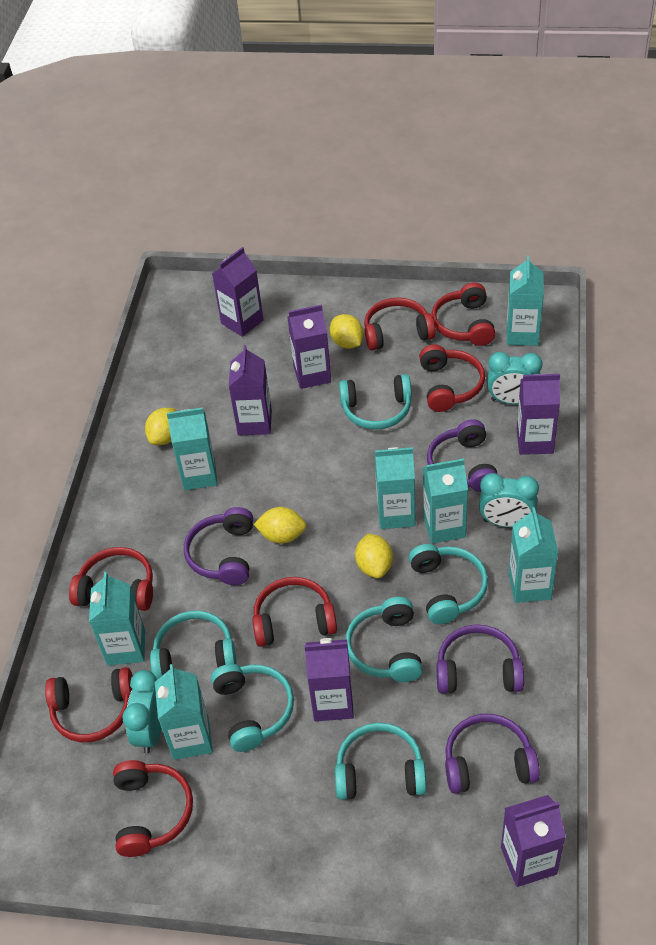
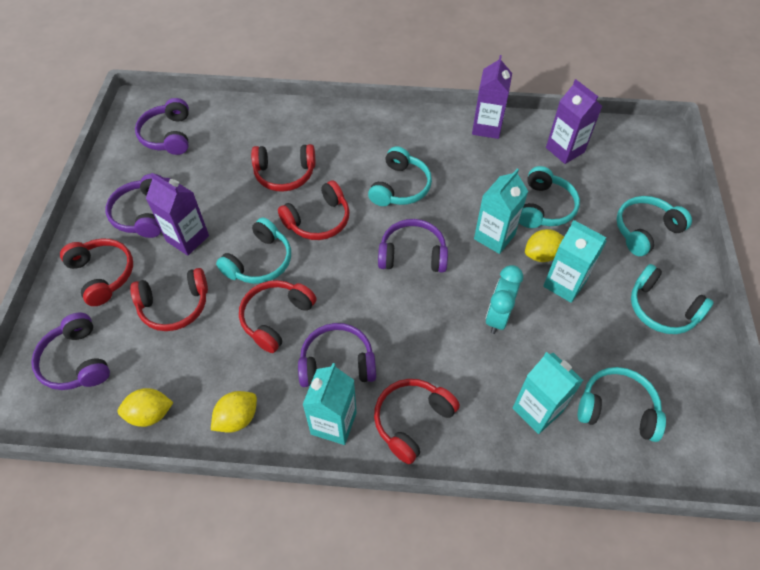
purple carton: [212,247,264,337] [229,345,272,435] [287,304,331,389] [304,638,354,721] [501,795,566,887] [517,374,560,455] = 6 -> [146,173,209,256] [472,55,512,139] [546,79,602,164] = 3
purple headphones: [184,507,253,585] [427,419,497,492] [436,624,524,694] [445,714,540,793] = 4 -> [31,313,110,390] [106,174,163,238] [135,98,189,155] [298,323,376,387] [378,219,448,272] = 5
red headphones: [45,667,133,742] [69,547,153,611] [113,760,193,857] [252,577,337,647] [364,298,436,351] [419,345,485,412] [432,282,496,346] = 7 -> [60,239,133,306] [130,268,208,331] [239,280,317,353] [251,144,315,192] [278,180,350,240] [374,379,460,464] = 6
turquoise carton: [89,572,145,665] [155,664,213,760] [167,407,218,490] [375,447,416,529] [423,459,468,544] [507,256,544,346] [509,507,558,603] = 7 -> [302,363,357,445] [474,168,528,254] [513,352,584,434] [543,220,607,303] = 4
turquoise clock: [122,670,162,753] [479,473,539,527] [487,352,543,404] = 3 -> [485,265,523,334] = 1
yellow lemon: [145,408,176,445] [254,507,306,544] [330,314,364,349] [355,533,393,578] = 4 -> [118,388,174,427] [211,391,257,433] [525,229,564,262] = 3

